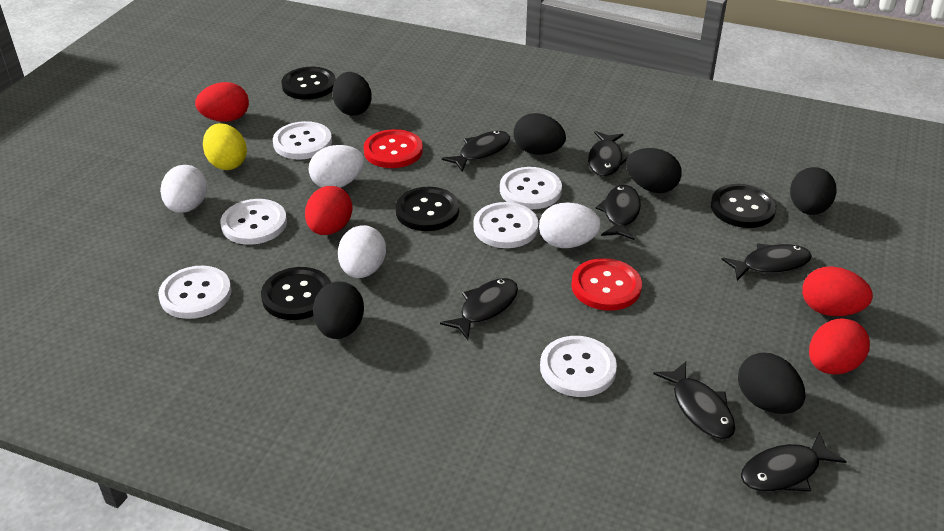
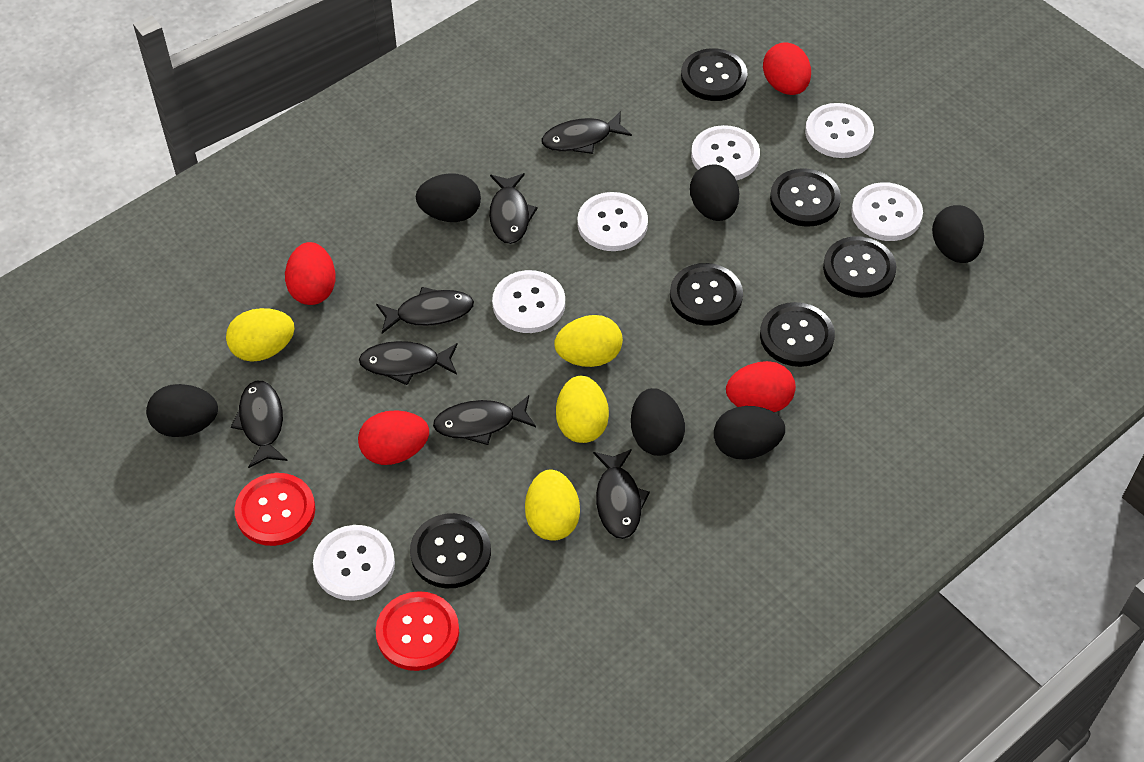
black button: [261,267,331,320] [281,67,336,100] [395,187,459,231] [711,184,777,228] = 4 -> [410,513,491,588] [670,263,743,326] [681,48,747,101] [760,302,835,367] [770,168,841,227] [823,236,896,298] = 6
white egg: [160,165,207,213] [309,145,365,188] [338,225,386,278] [539,202,601,248] = 4 -> none = 0
yellow egg: [203,123,247,170] = 1 -> [226,308,295,362] [525,469,580,541] [554,315,623,367] [556,376,609,443] = 4

